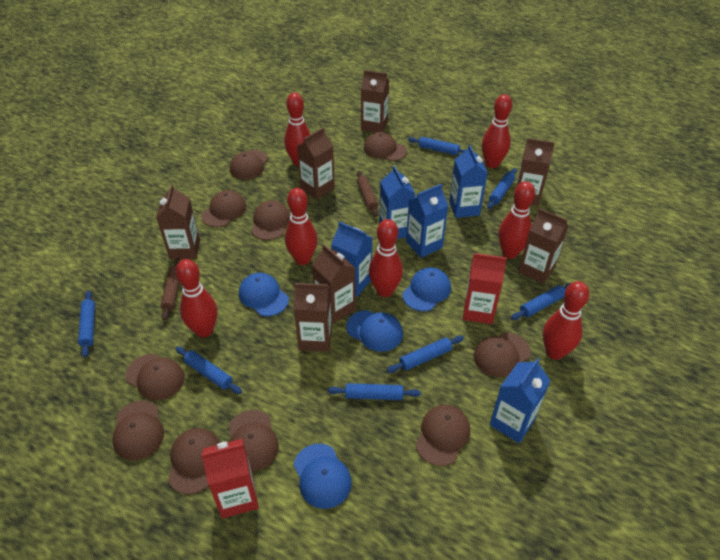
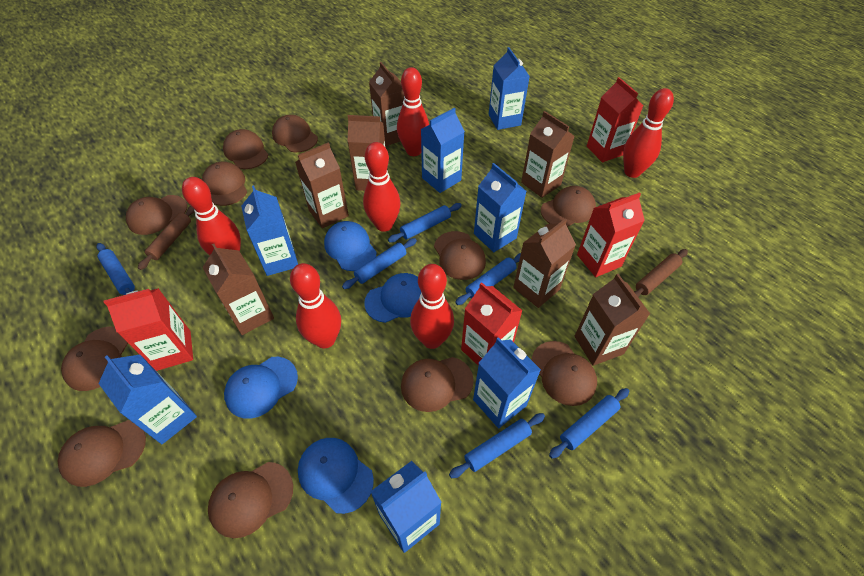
blue carton: [331,221,373,297] [379,166,415,239] [406,184,449,258] [449,145,488,218] [490,358,551,443] = 5 -> [98,355,197,444] [241,185,298,276] [370,461,442,553] [421,108,465,193] [473,337,541,428] [474,163,526,252] [489,47,530,130] = 7
blue rolling pin: [78,291,95,358] [176,346,242,394] [328,383,421,400] [387,336,464,373] [408,137,467,155] [487,168,517,209] [511,283,571,320] = 7 -> [96,243,135,295] [342,238,417,289] [388,203,462,242] [449,413,545,478] [455,253,521,305] [549,388,629,459] = 6
brown cap: [112,400,164,460] [125,354,185,401] [168,428,220,494] [201,190,247,227] [229,410,279,471] [230,150,268,179] [251,201,290,240] [364,132,407,161] [415,405,470,466] [474,332,531,377] = 10 -> [58,420,146,487] [61,326,128,391] [126,195,187,235] [202,162,247,206] [208,462,293,538] [223,129,268,169] [272,115,318,152] [401,357,474,412] [434,231,486,280] [531,341,597,406] [541,186,596,227] = 11
red bowling pin: [176,259,217,338] [284,93,311,166] [285,188,318,265] [369,219,403,297] [482,94,512,168] [499,181,535,259] [543,281,589,360] = 7 -> [182,177,241,255] [290,263,341,348] [363,142,401,232] [397,67,429,156] [410,264,454,349] [623,88,674,178] = 6
red carton: [201,439,259,519] [463,253,507,324] = 2 -> [104,288,193,371] [461,282,523,366] [577,192,645,277] [587,77,643,162] = 4

